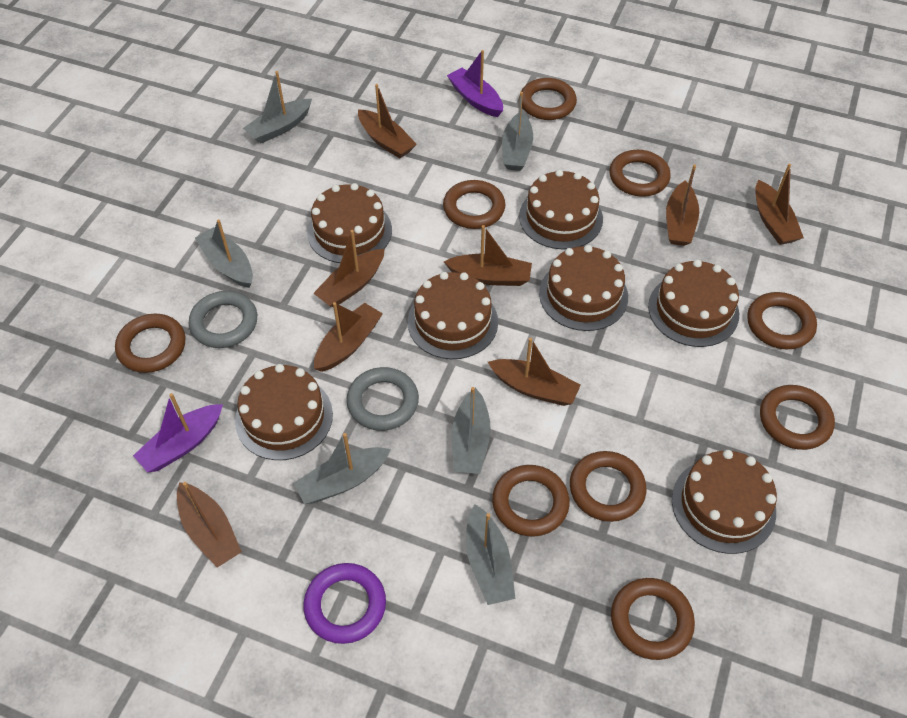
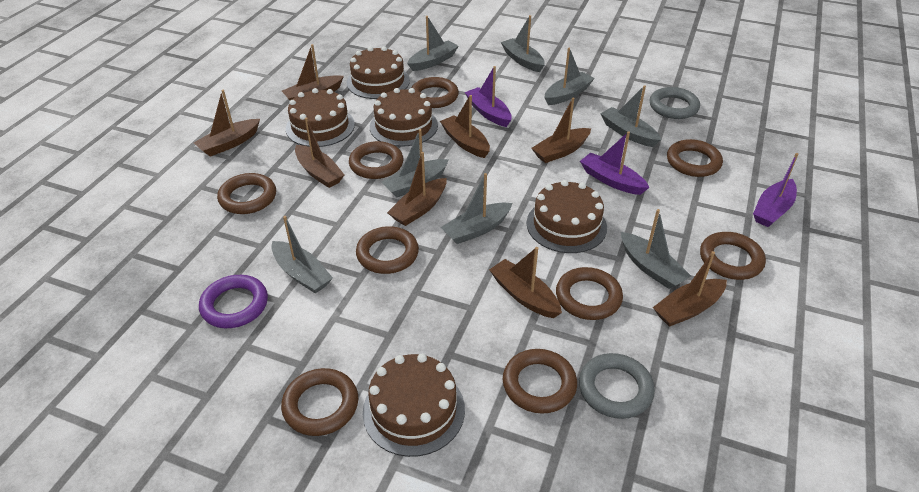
brown cake: [235,364,333,460] [307,183,392,263] [408,272,498,359] [519,170,603,250] [539,245,628,331] [648,259,739,347] [672,450,777,554] = 7 -> [286,88,355,147] [346,46,410,99] [363,354,465,457] [370,88,438,147] [527,180,607,253] = 5
grey boat: [195,219,253,288] [243,71,312,144] [294,433,391,504] [452,387,491,474] [466,504,516,605] [502,92,533,171] = 6 -> [272,216,333,293] [381,129,449,197] [407,16,459,71] [441,173,513,244] [501,15,545,72] [544,48,595,105] [600,85,661,147] [621,209,691,289] = 8
purple boat: [133,393,223,472] [447,50,503,117] = 2 -> [465,66,512,127] [580,131,650,195] [753,153,798,227] = 3

